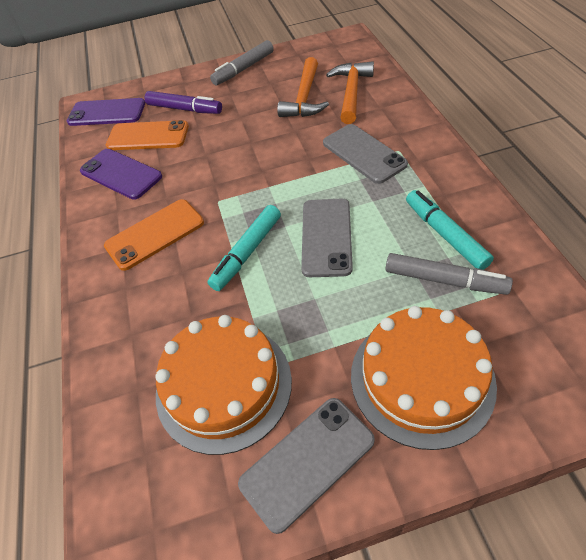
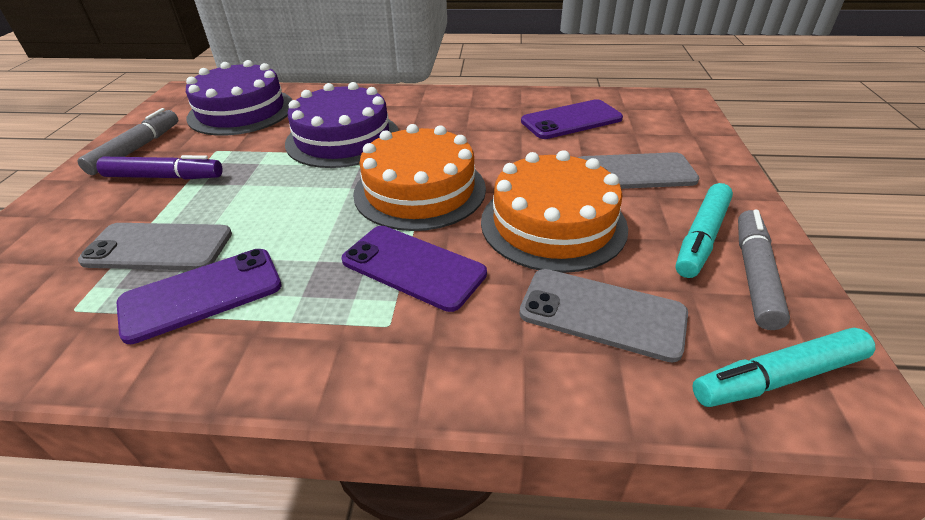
orange hammer: [277,57,329,117] [326,61,374,124] = 2 -> none = 0
orange phone: [104,199,204,271] [106,120,189,150] = 2 -> none = 0
purple cake: none = 0 -> [186,60,292,136] [285,82,399,168] = 2
purple phone: [67,98,145,126] [80,149,162,200] = 2 -> [116,249,282,344] [342,226,487,312] [521,99,623,139] = 3

